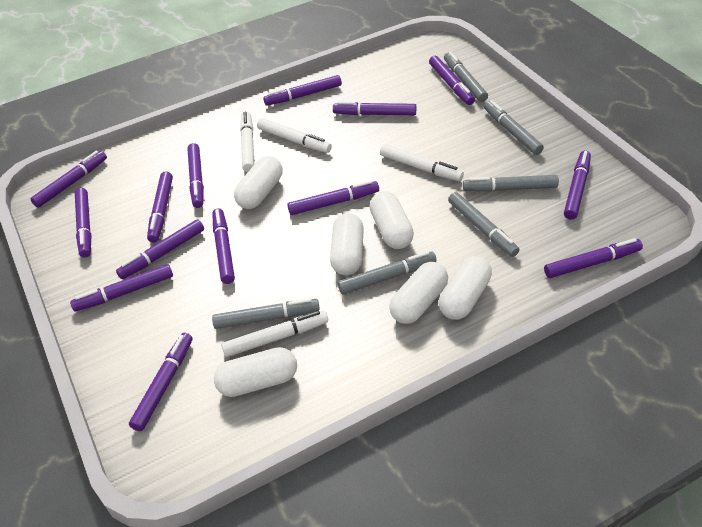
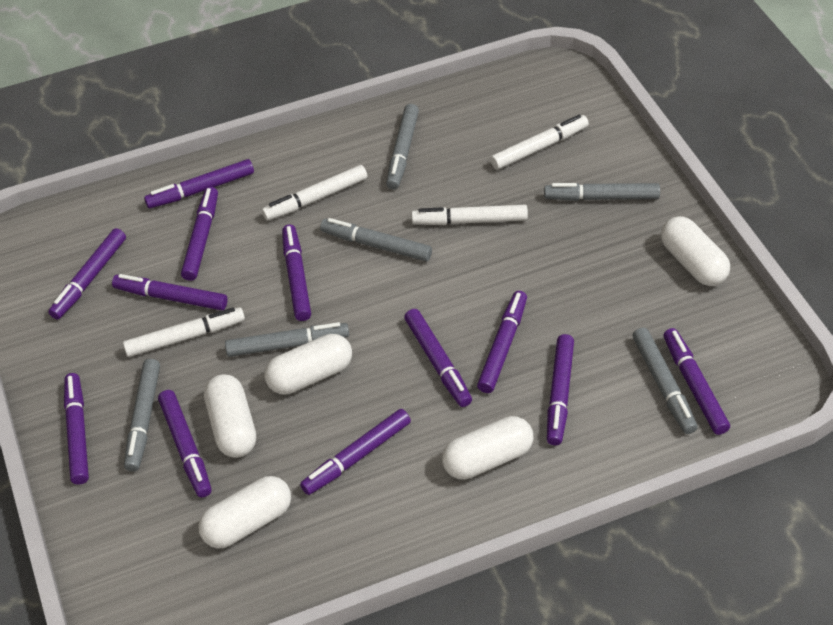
purple marker: [31,150,107,208] [70,264,173,312] [75,188,92,258] [116,219,204,279] [129,333,192,431] [147,171,173,242] [187,143,204,208] [212,208,235,284] [263,75,342,106] [287,180,379,215] [333,101,416,115] [429,56,475,105] [544,238,643,278] [564,151,591,220] = 14 -> [48,228,126,319] [64,373,89,485] [112,274,228,310] [144,159,254,208] [158,390,212,498] [181,187,218,281] [282,225,311,321] [300,409,411,495] [404,309,472,407] [477,291,527,393] [547,334,574,445] [664,328,730,435] = 12
white capsule: [214,347,297,397] [234,156,283,209] [330,213,364,275] [369,191,414,249] [389,262,448,324] [439,256,492,320] = 6 -> [198,476,291,548] [204,374,256,458] [265,334,352,395] [442,416,533,480] [661,216,730,286] = 5

